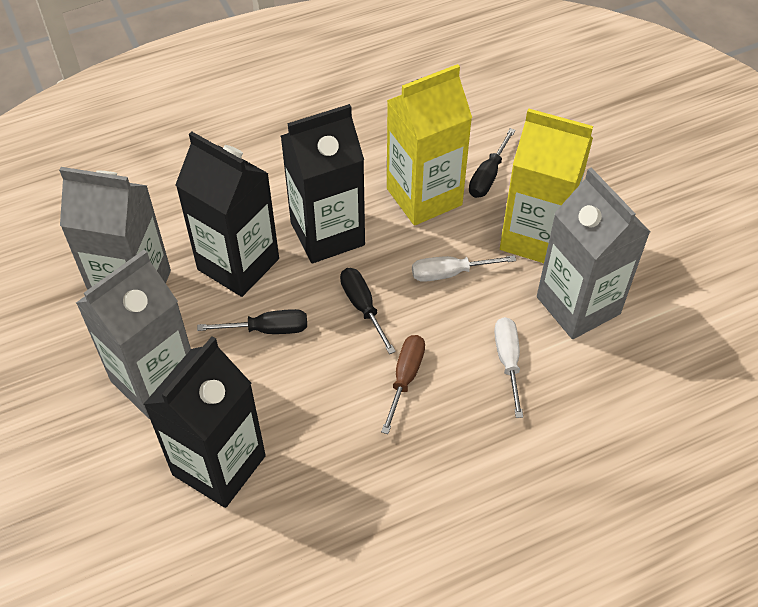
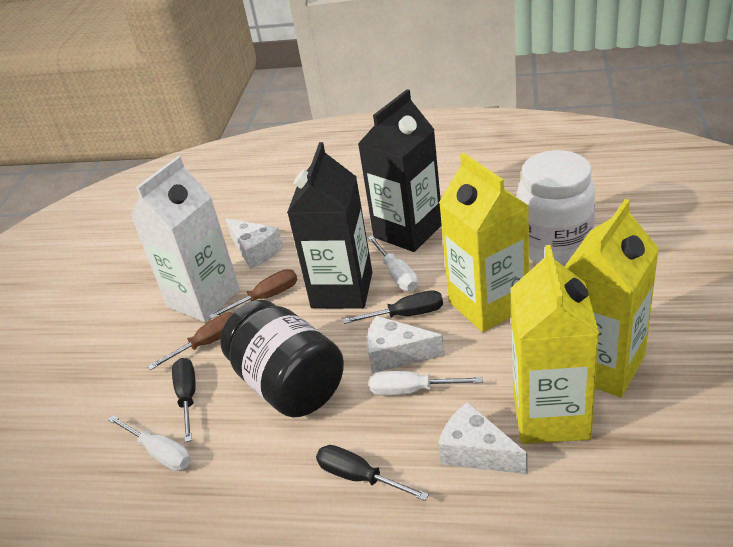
black carton: [143,336,266,508] [175,132,279,297] [281,104,365,263] = 3 -> [287,142,372,309] [358,89,442,252] = 2
black jar: none = 0 -> [220,300,344,417] = 1
brown screwdriver: [381,335,425,434] = 1 -> [147,312,234,370] [209,269,297,319] = 2
grey carton: [59,167,171,290] [76,250,191,419] [537,168,650,339] = 3 -> none = 0
white carton: none = 0 -> [130,156,240,322] = 1
white cheese: none = 0 -> [226,219,283,269] [367,316,445,373] [438,402,528,474] = 3
white jar: none = 0 -> [517,150,595,265] = 1
white screwdriver: [412,255,516,282] [494,317,523,418] = 2 -> [107,415,191,471] [368,236,418,291] [369,371,483,396] = 3
yellow carton: [387,64,472,226] [500,108,593,263] = 2 -> [439,153,529,332] [511,245,599,444] [565,199,659,397] = 3

